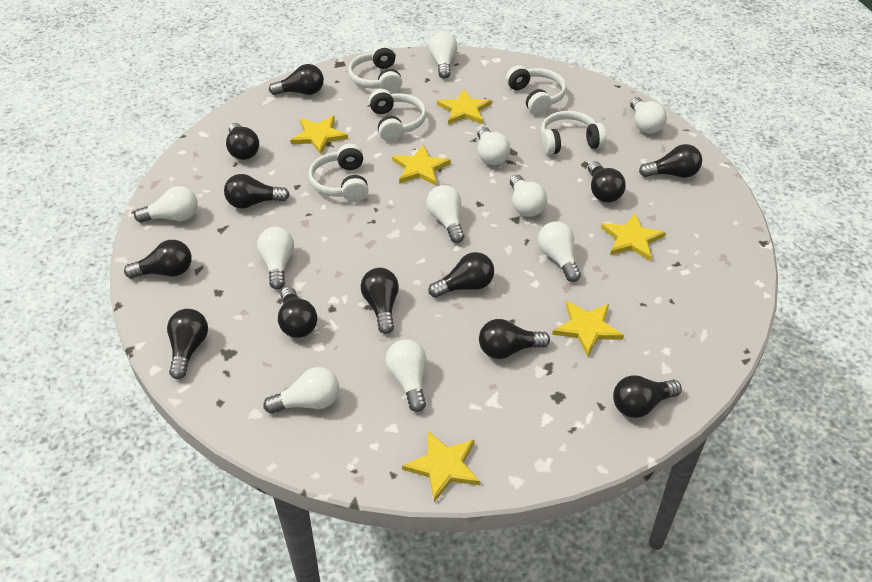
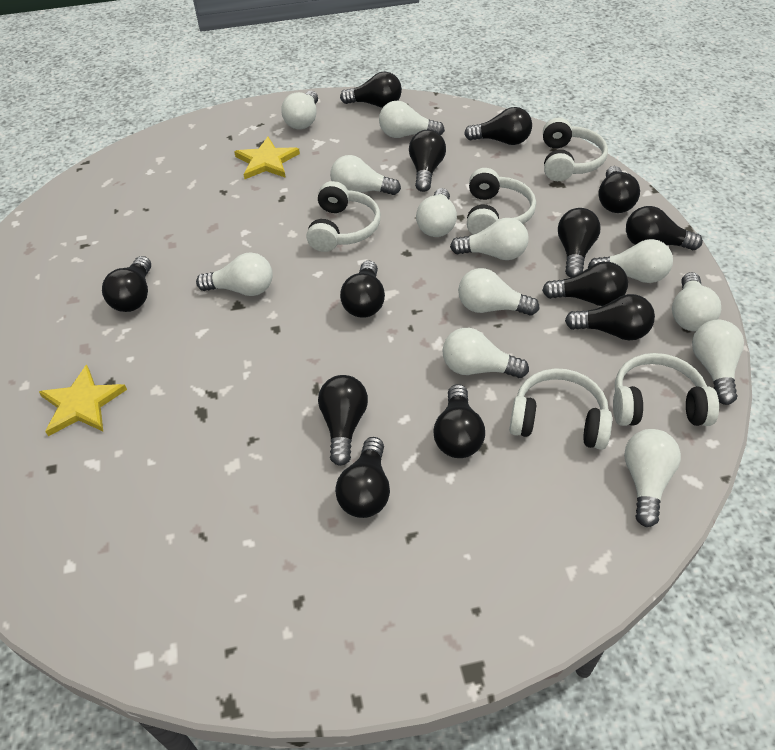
black light bulb: [124,240,192,279] [167,309,208,379] [224,174,290,209] [226,123,259,160] [269,64,324,95] [278,287,317,338] [361,268,399,334] [428,252,494,298] [479,319,550,359] [588,161,626,203] [613,375,682,418] [639,144,702,178] = 12 -> [102,256,151,312] [318,375,368,466] [335,437,390,518] [340,71,402,108] [340,261,385,318] [409,130,446,192] [433,384,485,458] [464,107,532,145] [542,262,628,306] [558,208,601,278] [565,294,655,340] [598,166,640,213] [626,206,703,250] = 13
white light bulb: [134,186,198,223] [257,227,294,290] [263,367,339,414] [386,339,426,412] [427,185,464,243] [429,32,458,79] [477,127,510,165] [510,175,547,217] [538,221,581,282] [630,97,667,134] = 10 -> [196,252,272,296] [281,91,318,129] [330,155,401,195] [379,101,445,138] [416,188,457,237] [442,328,529,378] [450,218,529,260] [458,268,539,316] [588,239,673,283] [624,429,681,527] [672,272,721,331] [692,320,744,405] = 12
yellow star: [290,116,348,154] [392,145,451,185] [402,431,480,502] [437,89,492,124] [552,301,624,356] [601,213,666,261] = 6 -> [39,365,127,436] [234,137,300,179] = 2

